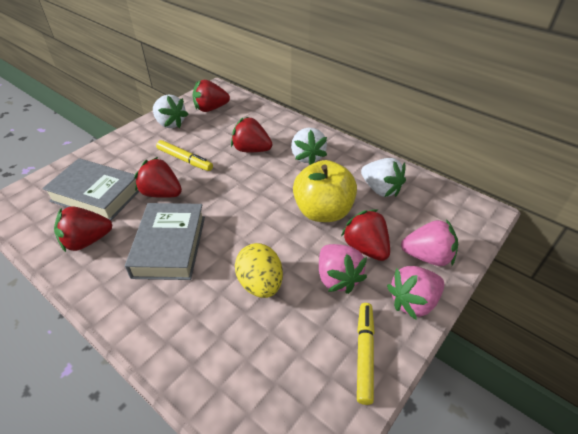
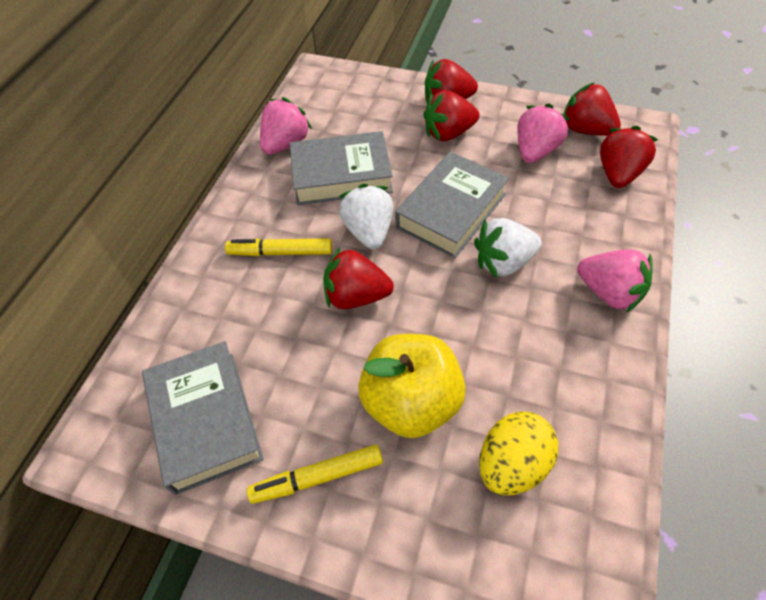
grey book: [42,158,139,221] [125,203,205,280] = 2 -> [142,341,264,495] [290,131,393,205] [395,152,509,258] = 3
white strawberry: [153,94,188,128] [291,128,327,165] [361,158,406,197] = 3 -> [339,184,393,249] [474,218,542,278] = 2

